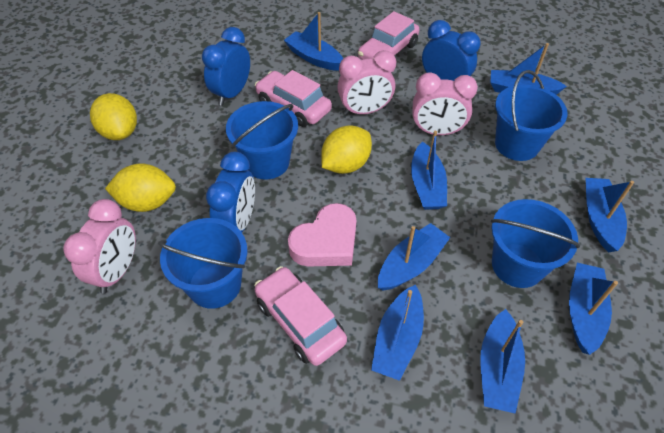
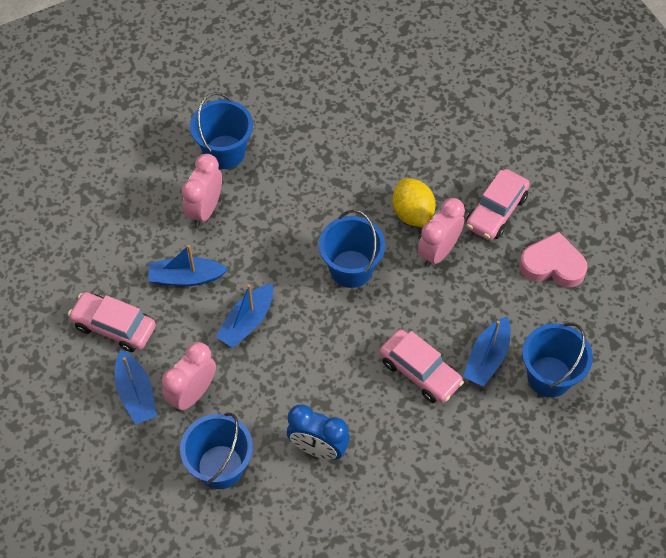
blue boat: [284,12,343,71] [371,285,424,381] [378,223,450,291] [411,131,447,210] [480,309,525,414] [490,43,567,95] [569,263,618,355] [586,178,634,253] = 8 -> [115,350,157,424] [148,245,228,286] [216,284,273,348] [463,317,511,387] = 4
blue clock: [202,27,250,105] [206,152,255,232] [422,20,481,81] = 3 -> [287,404,350,460] = 1
yellow lemon: [90,93,137,140] [105,163,176,212] [321,125,372,174] = 3 -> [392,178,435,227] = 1

